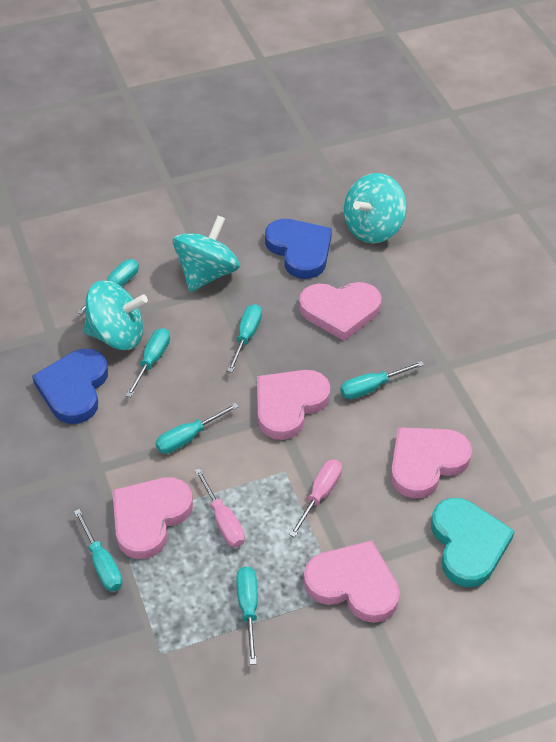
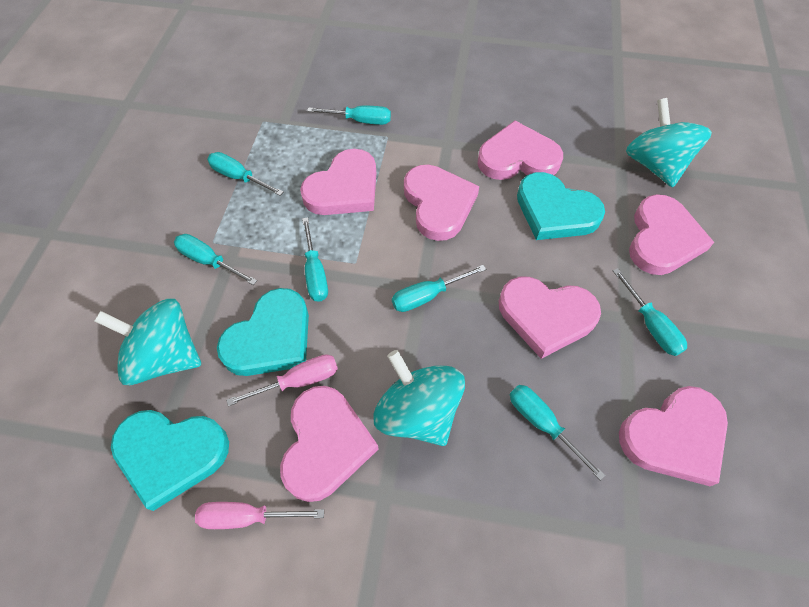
blue heart: [32,349,108,424] [265,219,332,279] = 2 -> none = 0
pink heart: [112,477,193,559] [257,370,330,440] [299,282,382,341] [304,540,400,623] [391,427,472,499] = 5 -> [280,386,379,502] [300,149,376,215] [404,165,479,241] [477,121,563,180] [499,277,601,359] [619,386,728,486] [629,194,714,275] = 7
turquoise heart: [431,498,515,587] = 1 -> [111,410,229,511] [217,288,309,376] [517,172,605,240] = 3

